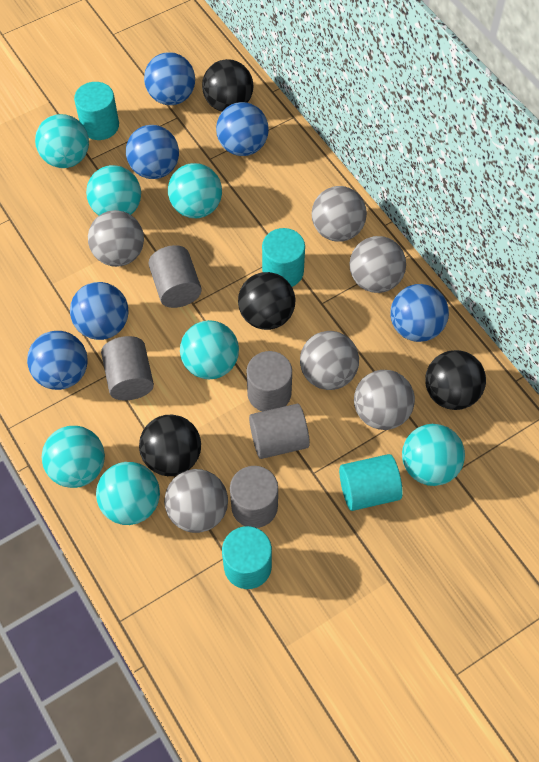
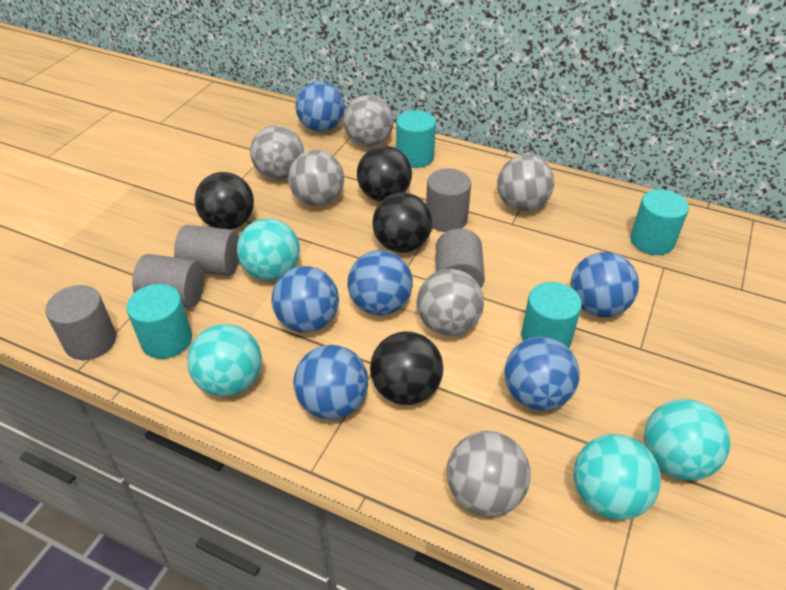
turquoise ball: [35,114,89,168] [41,426,105,488] [86,165,141,215] [96,462,160,525] [168,163,222,218] [180,320,239,379] [402,424,465,486] = 7 -> [187,324,262,397] [237,218,300,281] [573,434,661,520] [644,399,730,481] = 4

